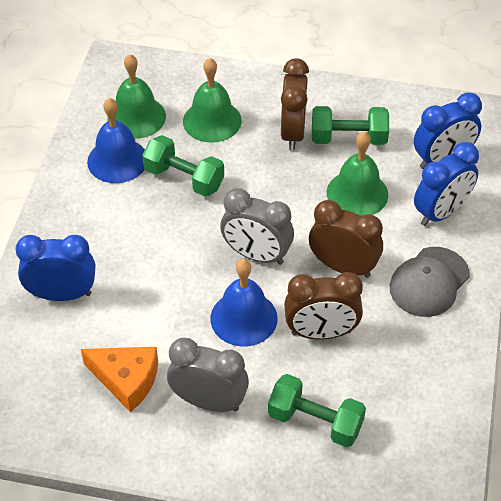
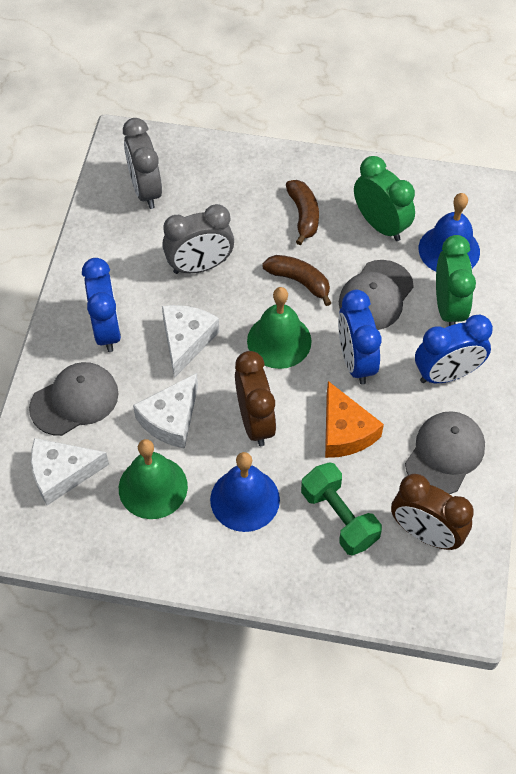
brown banana: none = 0 -> [262,255,331,306] [286,180,319,245] = 2
brown clock: [281,58,309,151] [284,272,363,340] [309,200,383,278] = 3 -> [235,351,276,446] [391,474,474,550] = 2
green bell: [107,54,166,139] [183,58,242,143] [327,132,388,216] = 3 -> [119,439,188,519] [247,287,312,369] = 2
green clock: none = 0 -> [354,156,415,241] [436,235,476,326] = 2
green dumbbell: [142,135,224,196] [268,374,366,447] [312,106,389,145] = 3 -> [301,462,382,556] = 1
grey cap: [390,247,470,317] = 1 -> [29,362,119,436] [339,260,414,330] [405,411,485,494] = 3
white cheese: none = 0 -> [31,438,109,505] [133,373,198,449] [162,305,219,378] = 3

